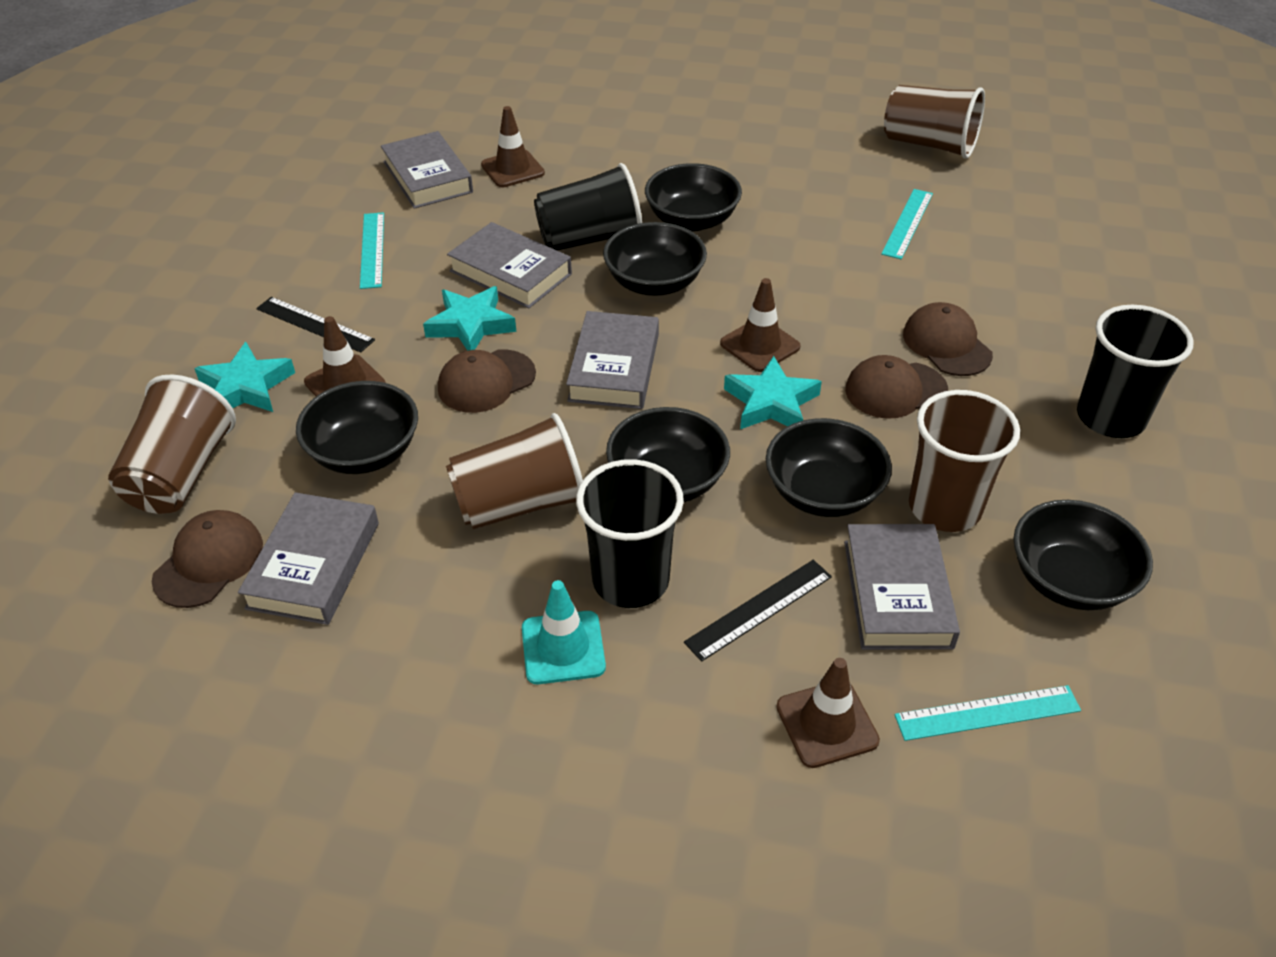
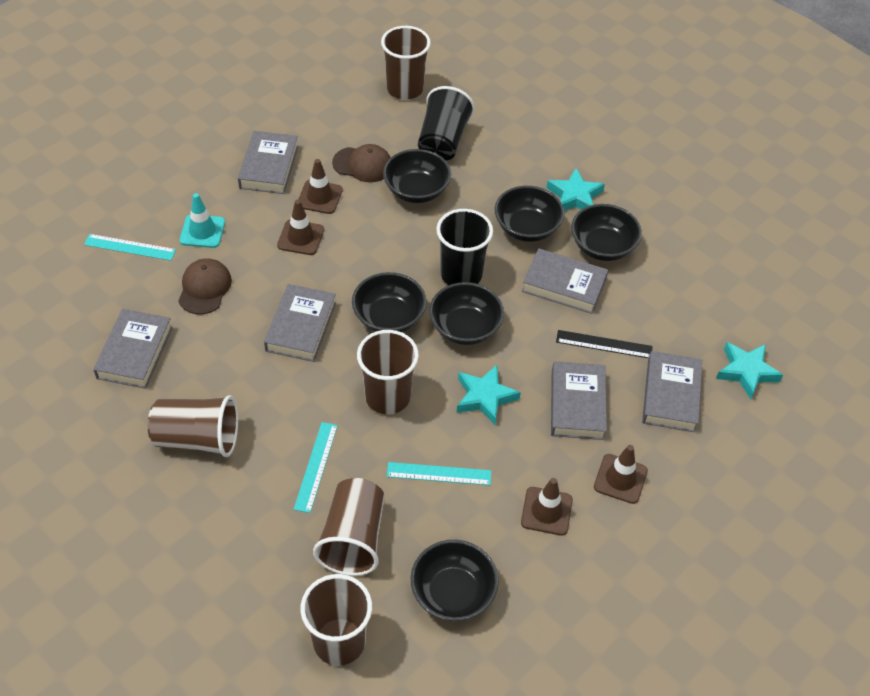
black cup: [534,163,642,251] [576,459,684,608] [1077,305,1194,438] = 3 -> [418,86,475,161] [436,209,493,285] = 2
black ruler: [256,297,375,353] [684,560,832,661] = 2 -> [556,330,653,358] = 1
brown cap: [152,510,263,608] [438,350,536,413] [845,355,948,419] [903,302,993,376] = 4 -> [178,258,232,314] [332,144,391,183] = 2
brown cup: [108,375,236,514] [446,413,583,529] [884,85,985,159] [909,390,1020,532] = 4 -> [148,395,238,457] [300,574,372,666] [313,478,385,576] [357,330,419,414] [381,26,431,100] = 5
grey book: [238,492,379,625] [381,131,473,209] [447,222,572,309] [566,311,659,409] [844,524,960,650] = 5 -> [93,309,173,389] [238,131,298,194] [264,284,336,362] [522,248,608,314] [551,361,607,440] [642,351,702,432] = 6

